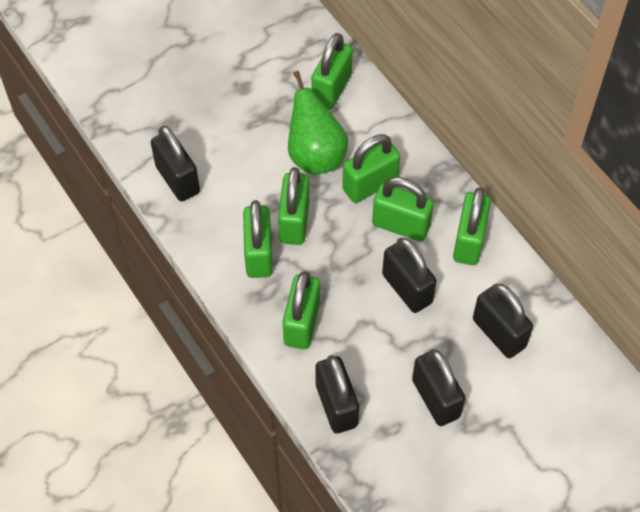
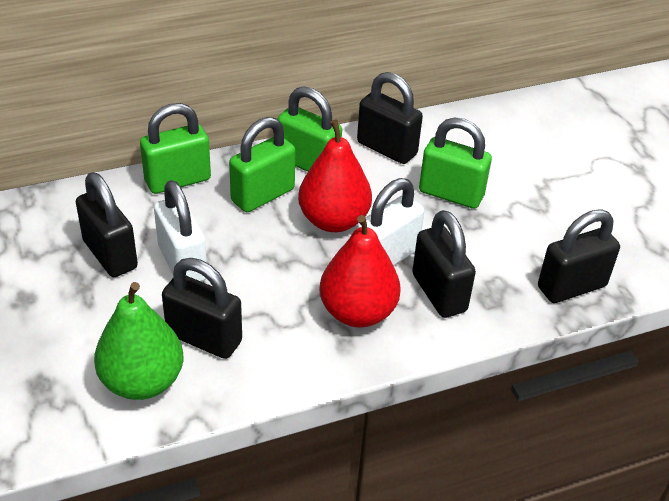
green padlock: [243,200,272,278] [278,167,309,245] [282,271,320,349] [311,33,353,110] [342,134,400,203] [372,177,434,241] [453,188,491,265] = 7 -> [140,103,211,194] [229,117,295,212] [278,86,342,172] [419,117,492,209] = 4
red pear: none = 0 -> [298,120,372,232] [319,215,401,327] = 2
white padlock: none = 0 -> [154,180,207,282] [357,178,424,266] = 2

